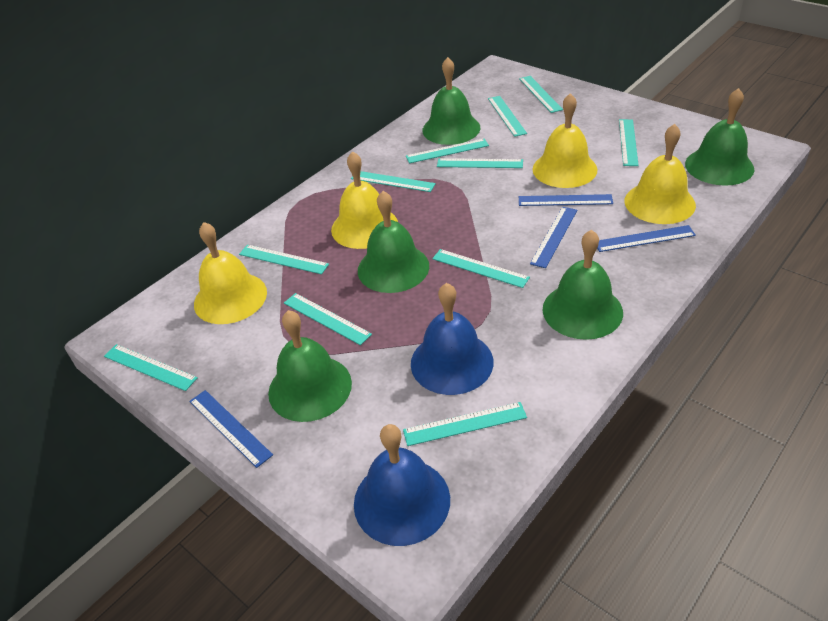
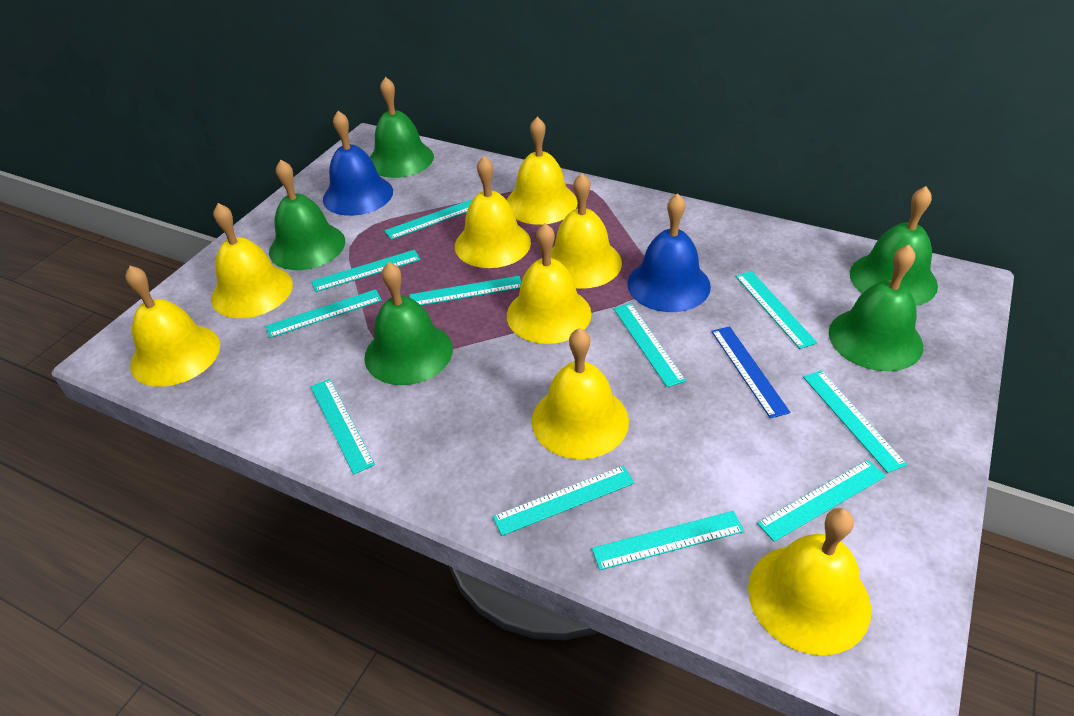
blue ruler: [189,390,273,468] [519,194,613,206] [530,207,577,268] [597,225,696,252] = 4 -> [711,326,790,419] = 1
yellow bell: [194,222,267,324] [331,151,398,249] [533,93,598,188] [625,124,696,224] = 4 -> [125,266,220,387] [211,203,293,318] [455,156,531,268] [507,117,578,225] [507,223,591,344] [532,328,629,459] [551,173,622,289] [748,508,871,656] = 8

